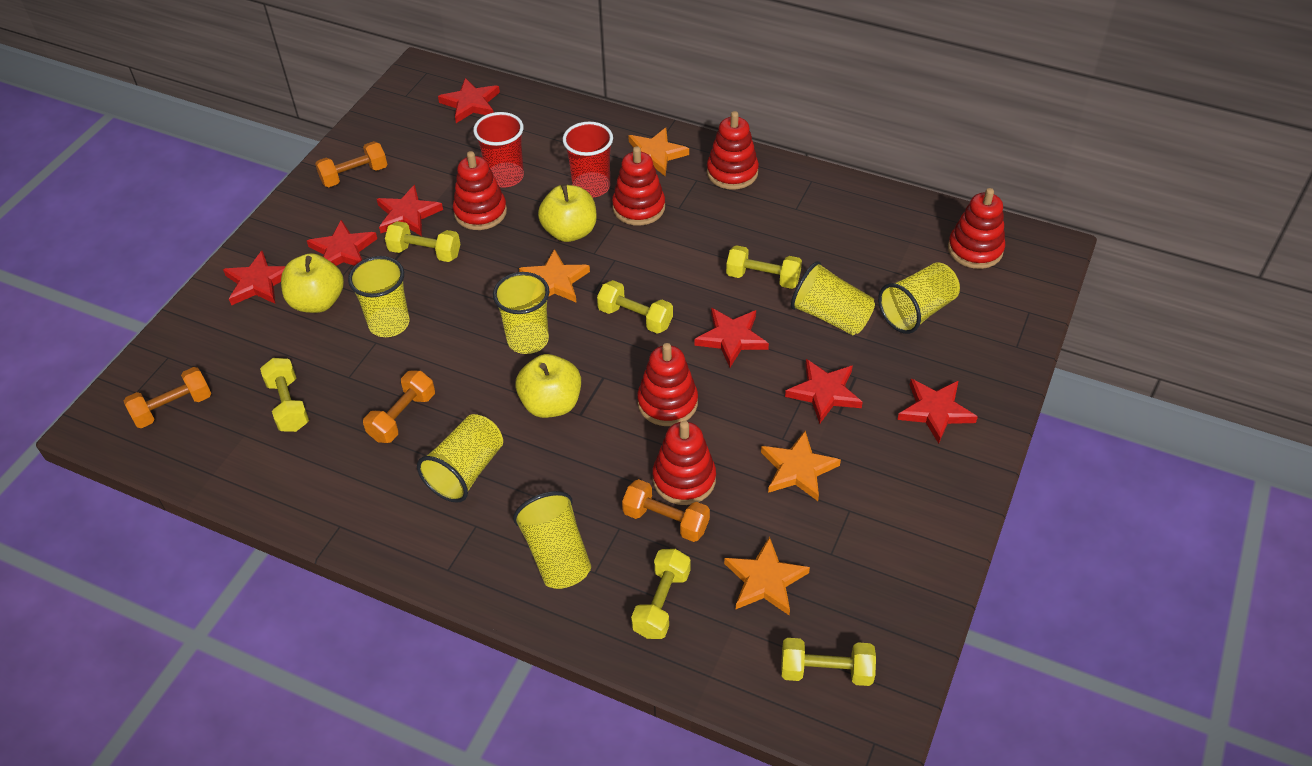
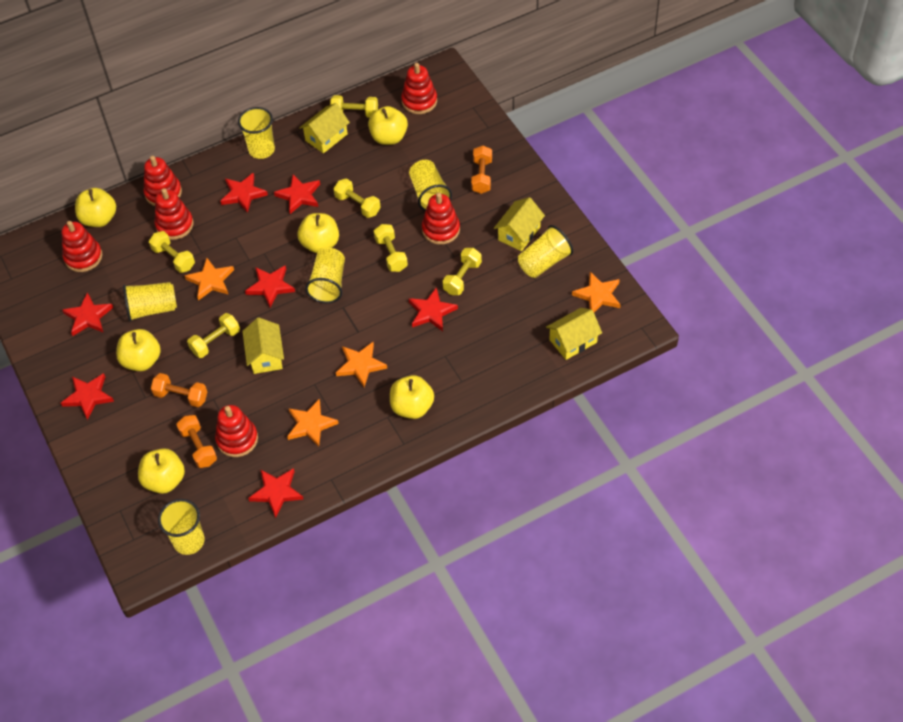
orange dumbbell: [124,367,211,428] [315,141,387,187] [363,371,435,443] [622,479,710,542] = 4 -> [151,373,207,407] [176,415,217,468] [471,146,492,194] = 3
red cup: [473,112,524,188] [563,122,613,198] = 2 -> none = 0
yellow apple: [281,253,344,313] [515,354,581,418] [538,184,597,242] = 3 -> [75,188,116,227] [116,329,161,371] [138,448,185,494] [297,213,339,253] [368,106,408,145] [390,375,434,419] = 6
yellow house: none = 0 -> [242,318,284,374] [299,103,350,153] [494,197,545,251] [546,308,602,360] = 4

